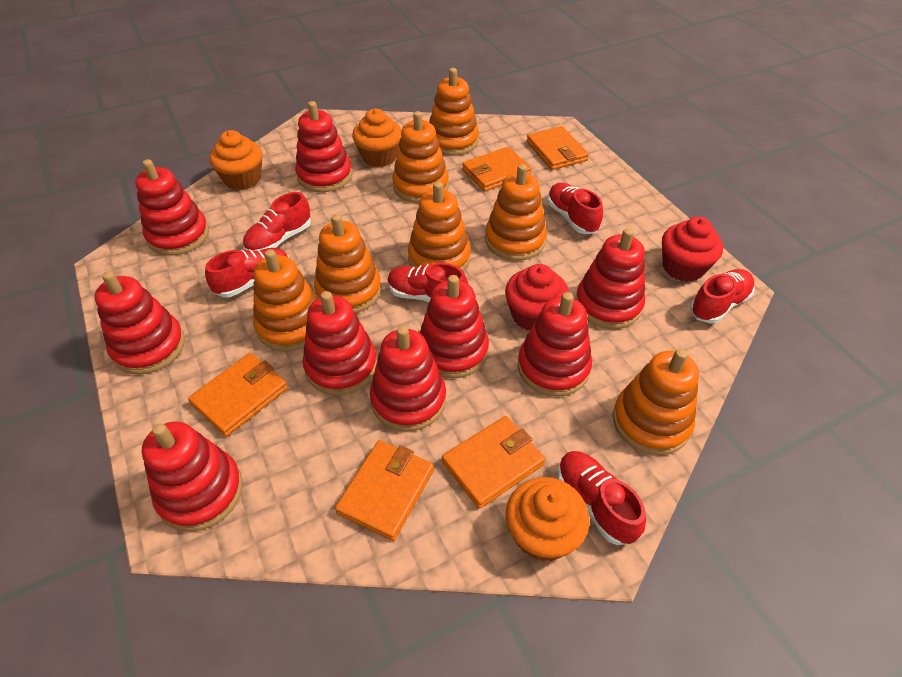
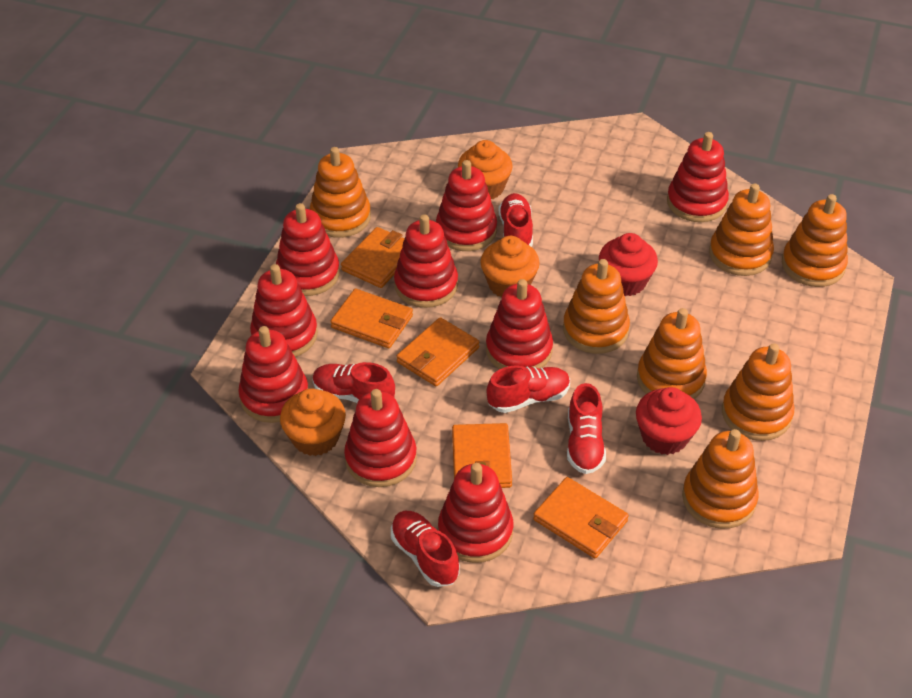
red shoe: [205,248,289,297] [243,192,311,251] [387,263,468,302] [547,183,603,234] [558,451,646,545] [690,269,755,323] = 6 -> [312,362,395,403] [391,511,460,587] [487,365,570,413] [499,193,533,247] [567,383,606,474] = 5

